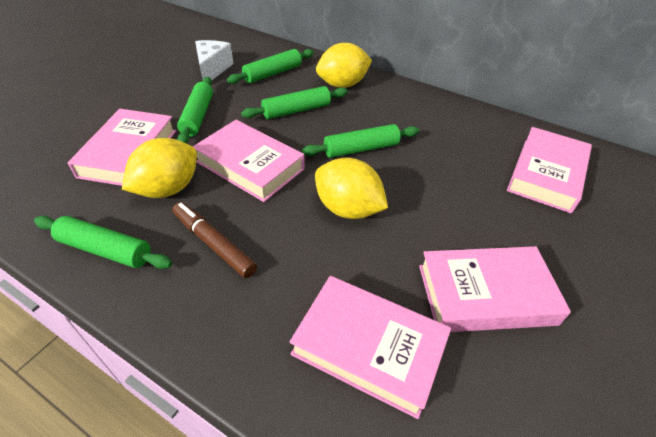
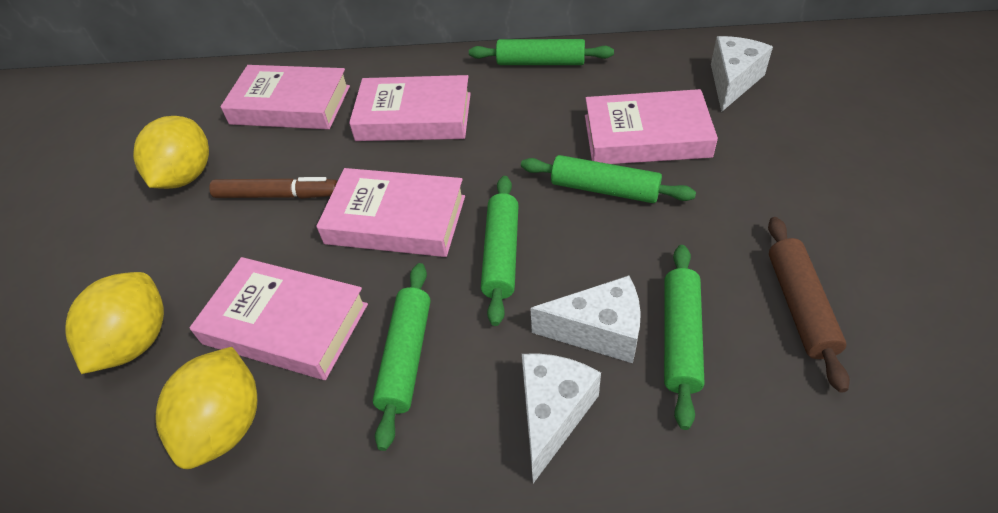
brown rolling pin: none = 0 -> [768,217,850,393] = 1
white cheese: [195,40,233,80] = 1 -> [522,353,601,483] [530,275,641,363] [711,36,773,112] = 3

